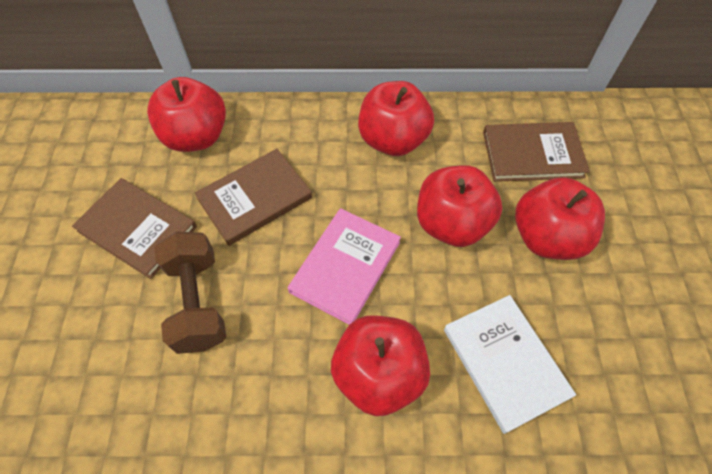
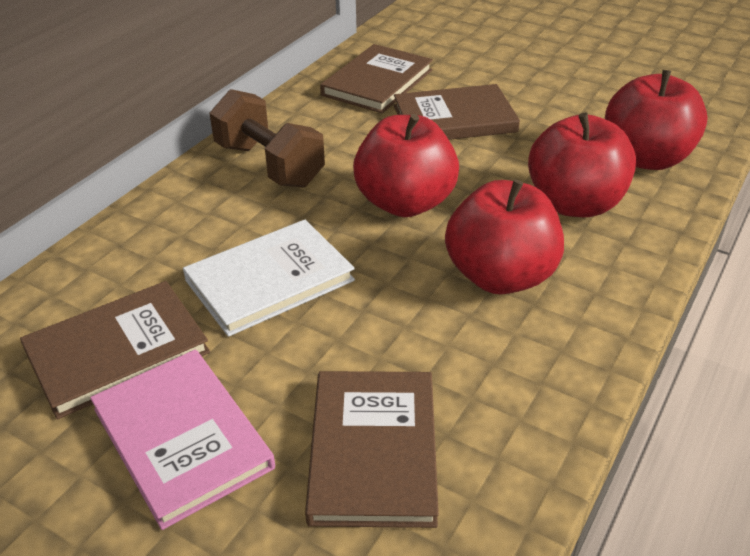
brown book: [72,178,197,279] [194,149,312,246] [483,122,590,182] = 3 -> [20,281,210,419] [305,371,439,528] [320,44,433,113] [394,84,520,140] = 4
red apple: [147,77,226,152] [331,316,430,416] [358,81,434,156] [417,165,502,247] [515,177,605,260] = 5 -> [353,114,459,217] [445,180,564,294] [528,112,636,217] [605,70,708,170] = 4

